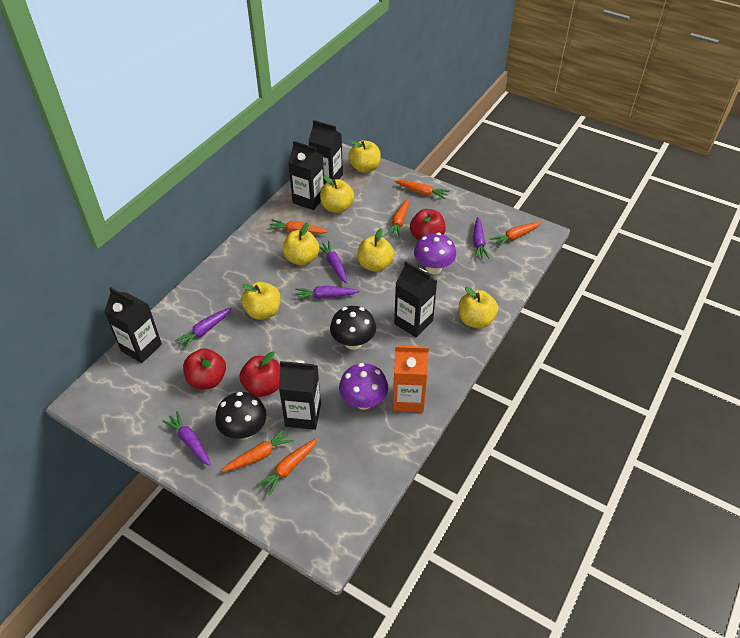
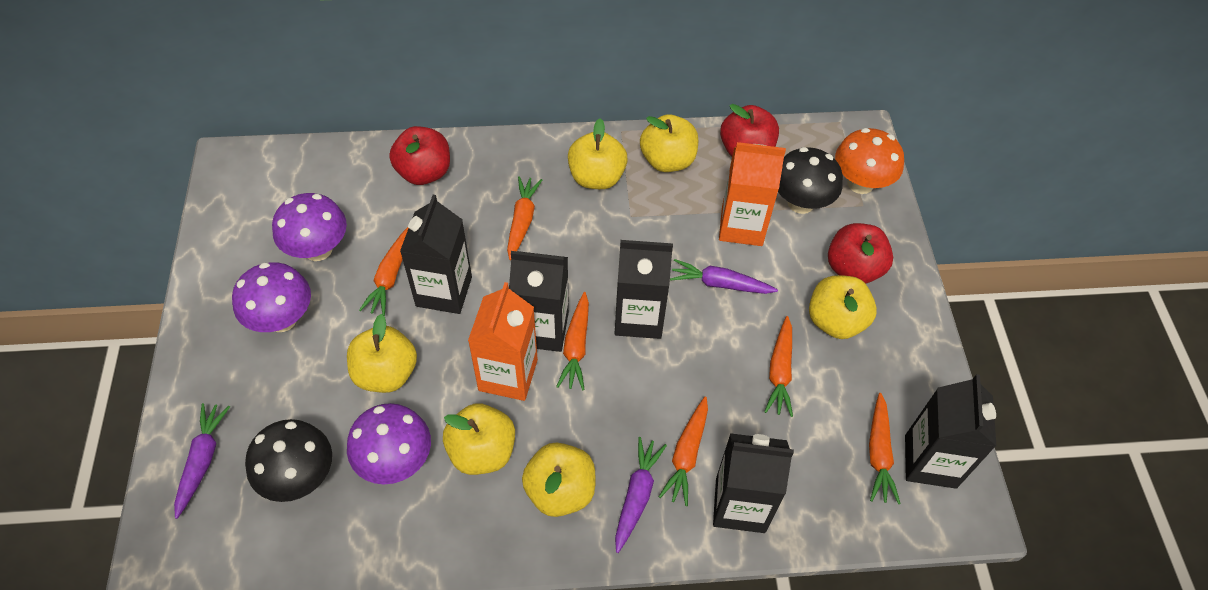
orange carton: [393,346,429,412] = 1 -> [468,282,538,401] [719,142,786,246] = 2
orange mushroom: none = 0 -> [835,128,904,194] = 1
purple carrot: [162,411,211,466] [175,307,232,350] [295,286,360,300] [319,241,347,284] [473,217,490,259] = 5 -> [174,403,230,519] [615,437,667,553] [670,259,778,294] = 3
purple mushroom: [339,363,388,410] [414,233,456,274] = 2 -> [232,262,311,332] [272,193,347,261] [347,403,431,484] = 3

